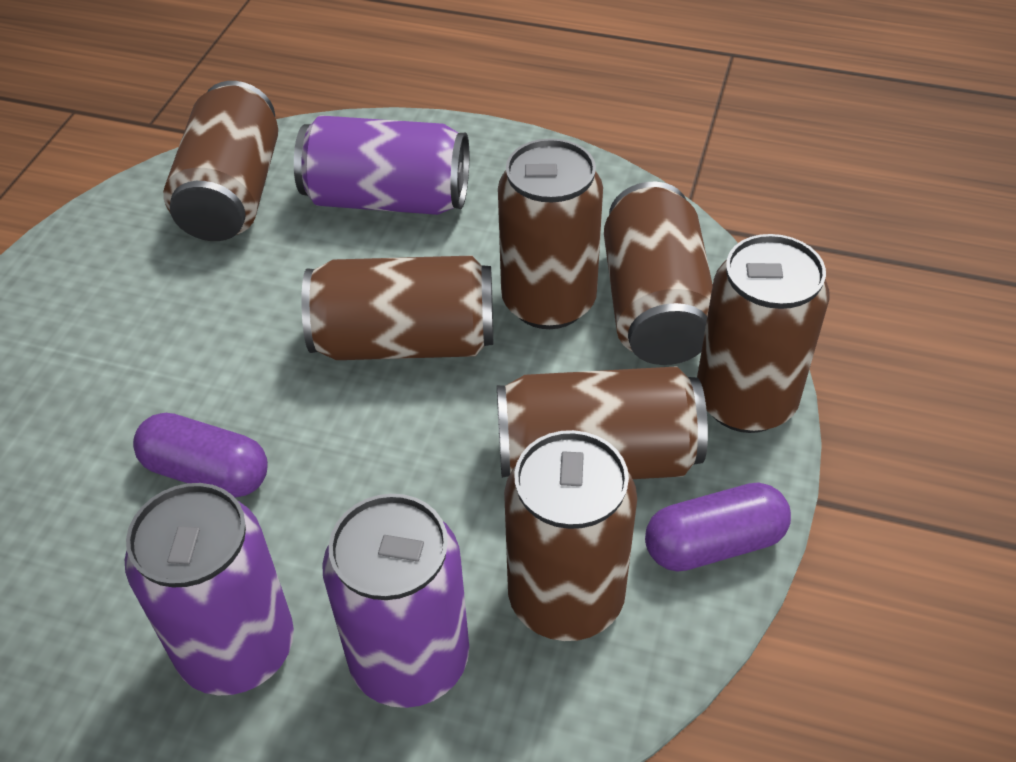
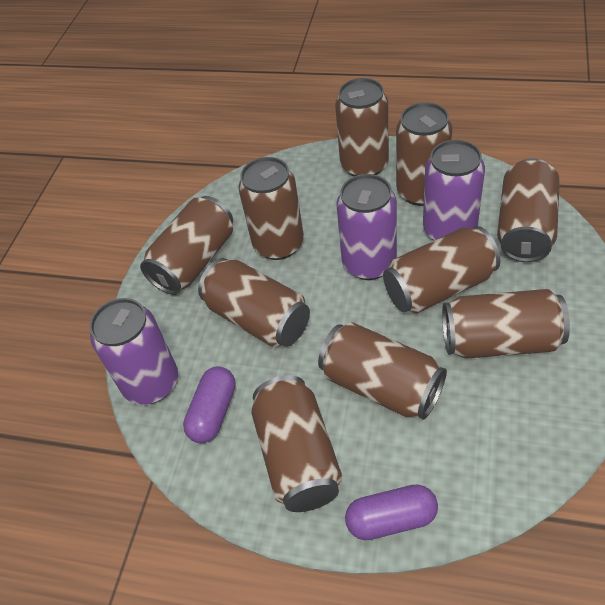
brown can: [163,81,278,241] [301,256,493,360] [497,366,708,479] [498,138,603,329] [504,430,637,641] [604,182,713,365] [697,234,830,433] = 7 -> [140,196,233,295] [198,258,310,348] [239,157,304,260] [251,375,342,512] [318,322,447,420] [335,78,389,177] [383,226,500,314] [396,102,452,206] [442,289,570,359] [497,158,560,262] = 10

